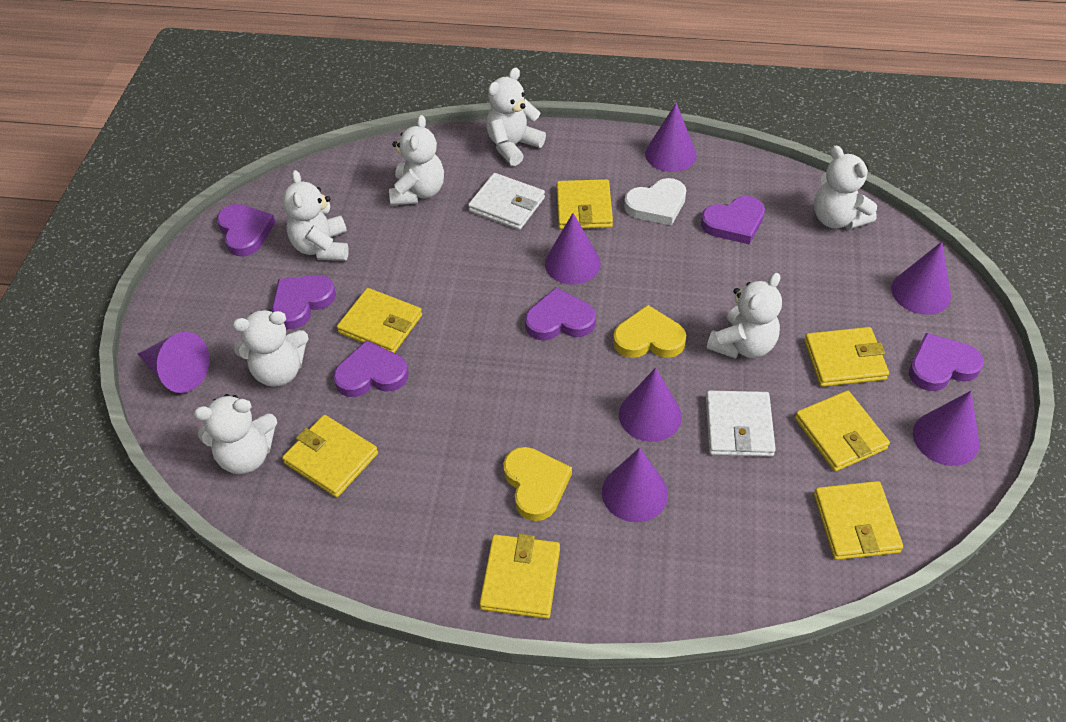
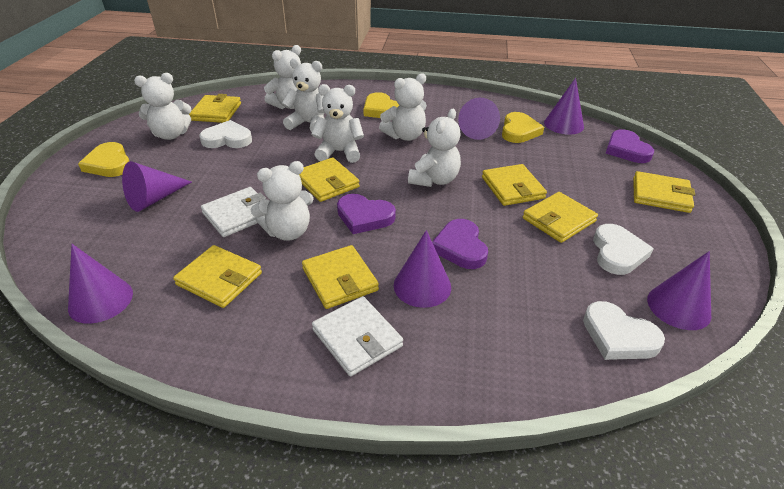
purple cone: [138,332,209,393] [545,213,601,285] [602,448,668,522] [619,368,682,442] [645,103,697,172] [891,242,951,315] [913,391,979,466] = 7 -> [68,244,133,324] [122,161,192,212] [394,230,451,308] [458,98,500,140] [544,78,584,135] [647,251,711,330] = 6
purple heart: [217,204,276,257] [272,275,336,329] [333,340,409,397] [525,288,596,341] [701,196,765,245] [909,333,984,391] = 6 -> [337,194,396,234] [432,219,488,269] [605,129,654,163] = 3
white heart: [624,178,686,225] = 1 -> [199,120,252,148] [583,301,665,360] [593,224,654,275] = 3
yellow heart: [503,447,572,521] [613,305,686,358] = 2 -> [78,142,130,177] [363,92,399,118] [502,112,544,143] = 3

